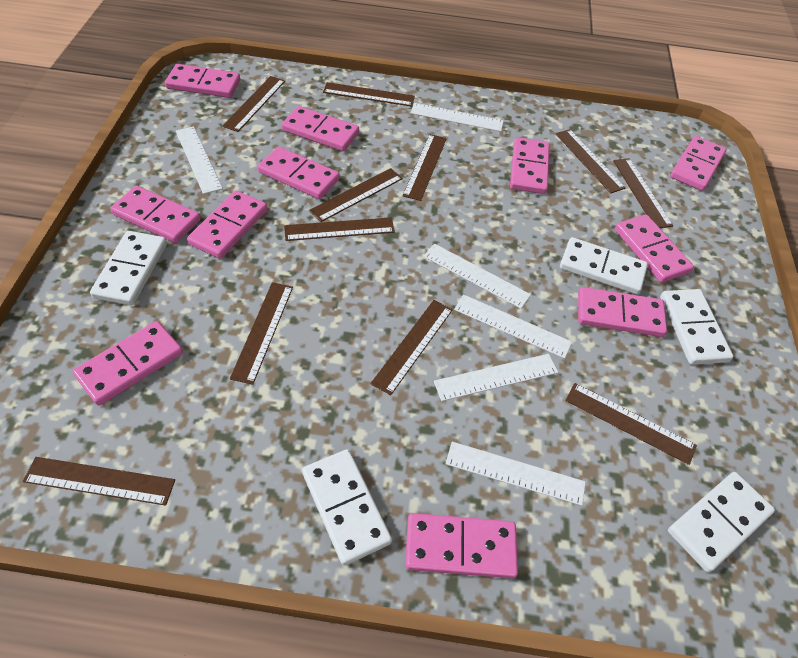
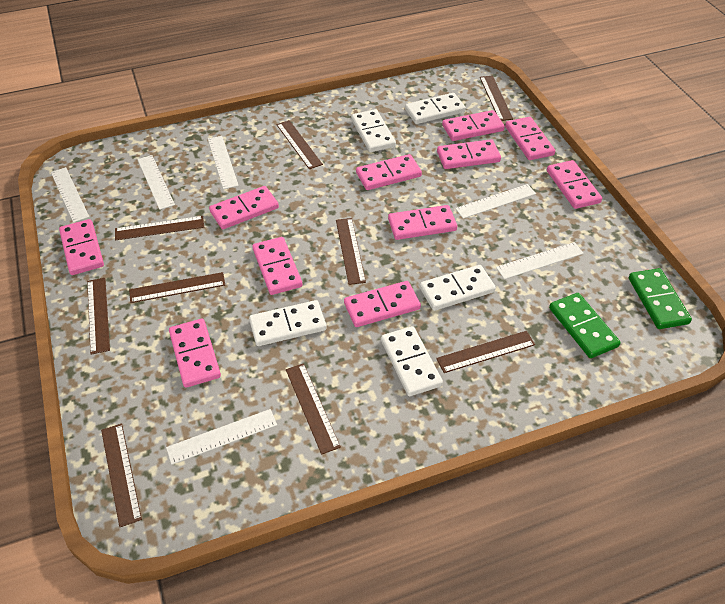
brown ruler: [23,457,175,506] [222,76,285,132] [230,282,293,385] [284,217,395,241] [309,168,403,222] [323,82,415,107] [370,300,453,395] [403,134,447,201] [556,129,625,193] [566,383,697,465] [613,158,673,228] = 11 -> [87,278,110,355] [101,424,142,527] [115,216,204,240] [129,272,225,303] [276,120,323,169] [286,363,341,455] [336,218,366,285] [436,331,535,373] [480,76,513,121] = 9
green domino: none = 0 -> [549,293,620,358] [629,268,692,329] = 2

